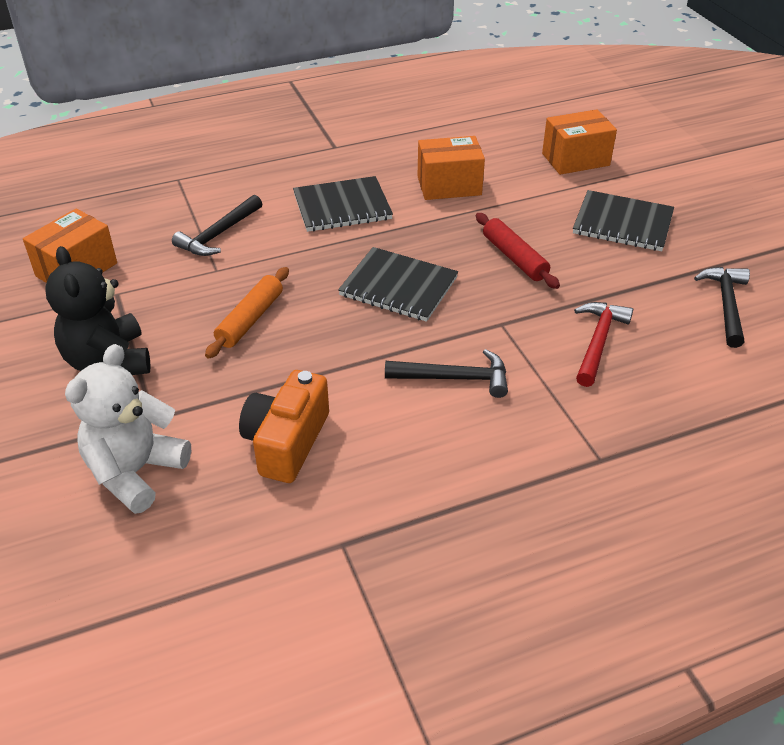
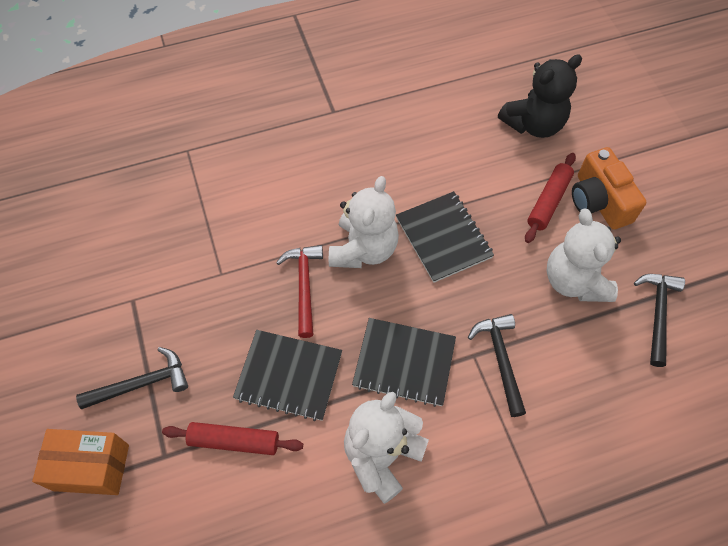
orange box: [23,209,117,283] [418,136,485,200] [542,109,617,175] = 3 -> [32,429,129,495] = 1
orange rolling pin: [205,267,289,359] = 1 -> none = 0
red rolling pin: [476,213,560,289] = 1 -> [162,422,303,455] [525,153,576,243] = 2
white teddy bear: [65,344,191,514] = 1 -> [329,176,399,268] [344,392,429,504] [546,209,621,302] = 3

